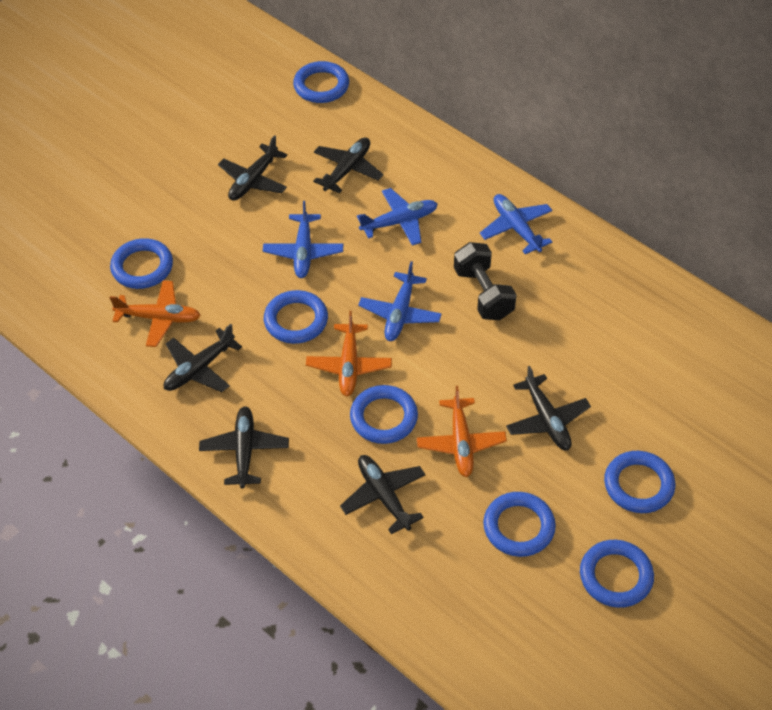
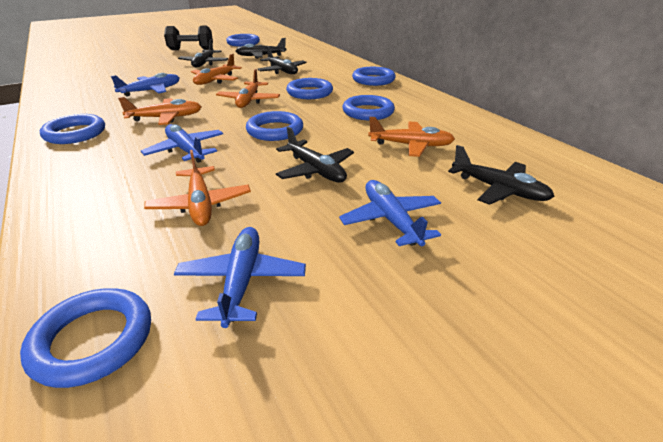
black plane: [164,324,242,392] [199,406,289,489] [218,135,287,201] [313,138,383,193] [340,455,425,534] [506,366,591,450] = 6 -> [178,39,228,67] [236,38,286,59] [258,46,307,74] [276,126,354,183] [448,145,555,205] = 5
orange plane: [110,280,201,347] [306,311,392,396] [417,386,507,477] = 3 -> [118,97,202,125] [144,150,251,226] [191,54,242,85] [216,69,280,108] [368,117,455,157] = 5

